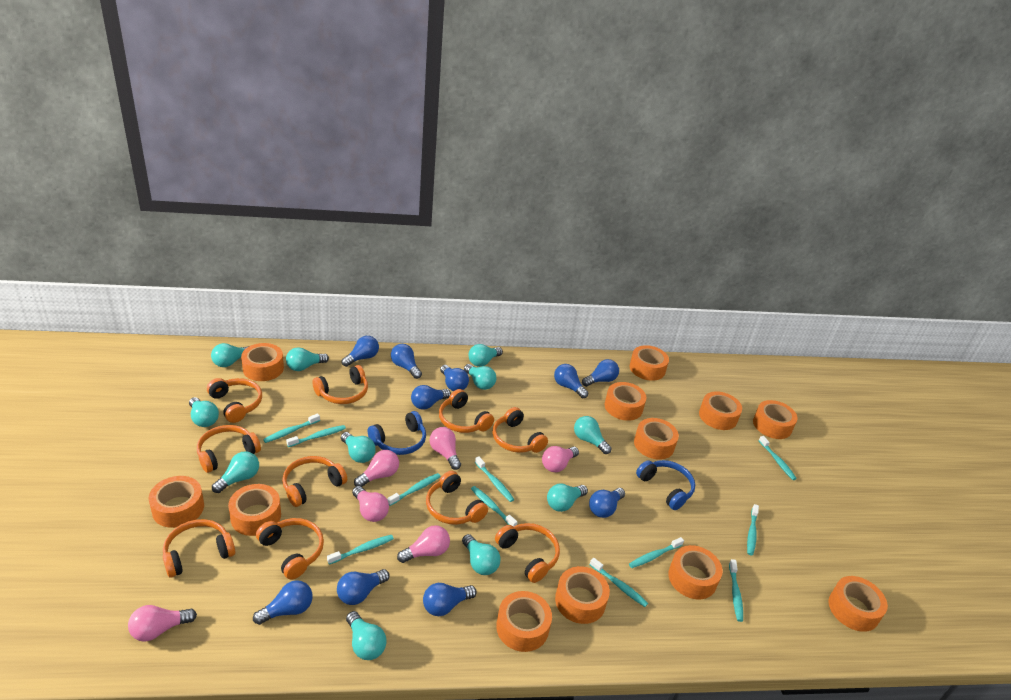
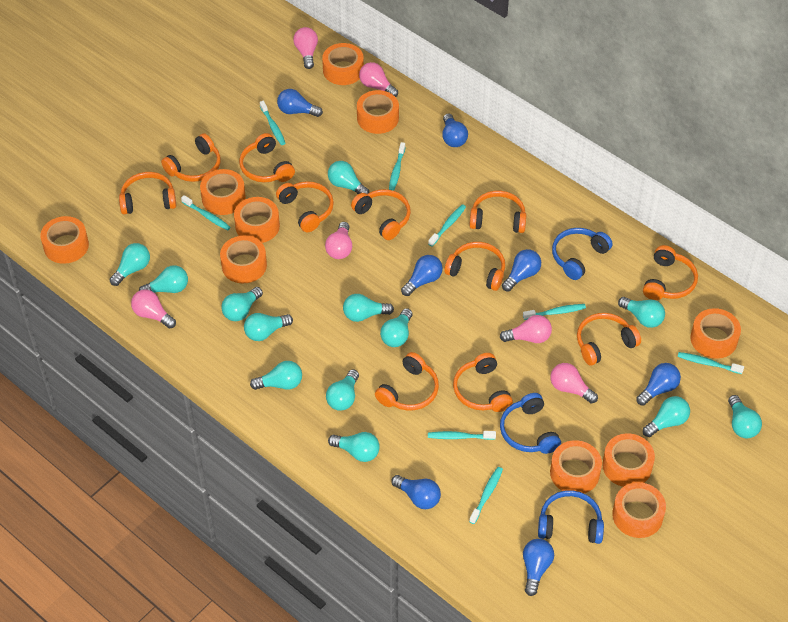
blue headphones: [368,411,426,455] [636,460,695,510] = 2 -> [500,393,561,454] [538,490,604,544] [552,228,613,280] = 3
blue light bulb: [253,580,313,625] [337,569,389,605] [341,336,379,367] [391,344,422,379] [411,385,451,410] [423,583,477,616] [440,365,469,391] [554,364,588,398] [582,359,619,387] [589,488,625,518] = 10 -> [277,89,323,117] [391,475,441,509] [401,255,443,296] [442,113,468,147] [502,249,541,292] [523,539,554,596] [636,363,681,406] = 7
orange headphones: [163,519,235,578] [197,425,261,473] [207,378,262,423] [256,518,324,580] [282,456,347,507] [313,365,368,404] [426,471,488,525] [439,389,494,433] [492,407,548,453] [495,523,560,583] = 10 -> [119,172,176,214] [161,133,221,182] [239,133,295,182] [276,181,334,232] [351,189,411,240] [375,352,439,411] [444,242,505,291] [453,353,513,412] [469,191,526,233] [577,313,641,365] [643,245,698,300] = 11
orange tape: [149,476,204,528] [228,484,281,536] [241,343,284,381] [496,591,552,652] [555,566,610,624] [604,382,646,421] [629,345,669,381] [634,418,679,460] [668,545,723,599] [699,391,742,430] [753,400,797,439] [829,576,888,632] = 12 -> [40,216,89,264] [200,169,246,215] [220,236,267,283] [234,197,280,243] [322,43,364,85] [357,90,399,134] [550,440,602,493] [602,433,655,487] [612,482,666,538] [690,308,741,359] = 10
turquoise light bulb: [189,397,219,427] [211,343,249,367] [212,451,259,493] [286,347,329,371] [341,432,376,463] [346,611,387,660] [462,534,501,575] [464,364,496,390] [468,344,503,367] [547,484,588,512] [574,416,611,454] = 11 -> [110,243,150,286] [139,265,188,293] [221,287,263,321] [244,313,293,341] [250,361,302,390] [326,369,359,411] [328,161,369,194] [328,432,380,462] [343,294,394,322] [380,308,412,347] [618,297,665,328] [643,396,690,437] [728,395,762,438] = 13
turquoise toothbrush: [263,413,320,443] [286,425,346,447] [327,535,394,565] [387,473,441,506] [471,486,517,527] [475,456,514,502] [590,558,648,607] [629,537,684,568] [729,559,743,622] [747,504,759,556] [759,436,797,480] = 11 -> [181,195,230,231] [260,101,286,145] [389,142,405,191] [428,204,466,247] [428,431,496,440] [469,467,503,524] [523,304,586,320] [677,352,744,374] = 8

